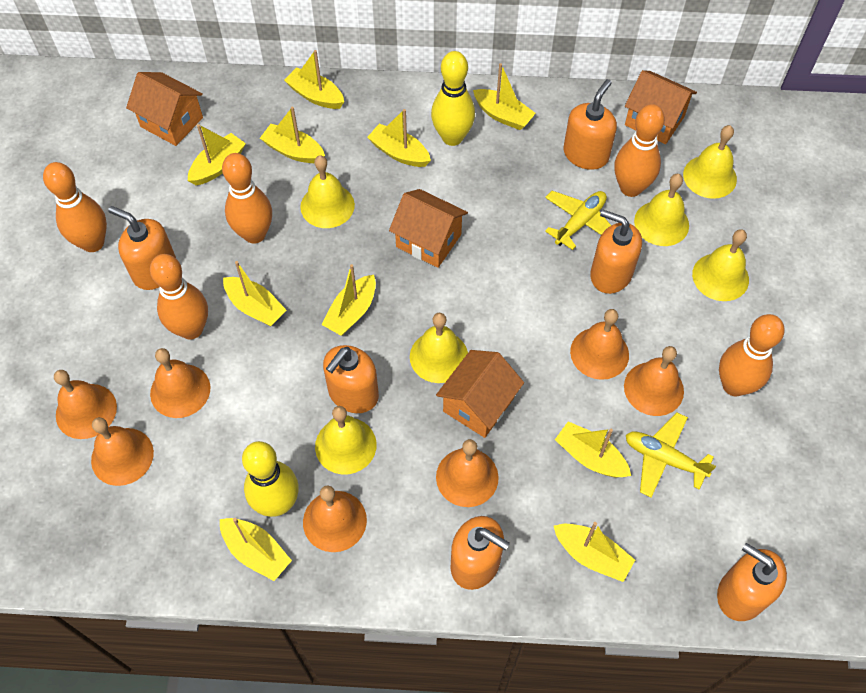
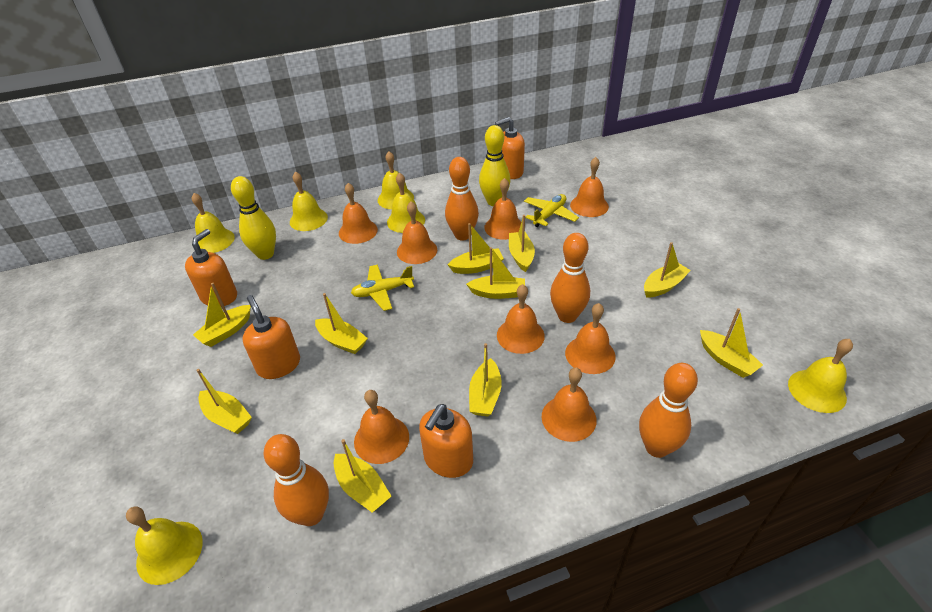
orange bell: [54,370,117,439] [91,417,154,486] [150,348,210,418] [303,485,367,552] [436,439,499,507] [570,309,629,380] [624,346,684,416] = 7 -> [339,183,378,244] [354,390,409,464] [397,202,437,264] [484,178,521,240] [497,284,545,354] [542,367,597,442] [565,303,616,374] [570,157,609,217] = 8
orange bowling pin: [43,162,107,252] [150,254,208,339] [222,153,272,244] [614,104,665,197] [719,314,785,396] = 5 -> [264,434,329,526] [445,157,479,241] [550,233,590,323] [639,363,698,458] = 4
orange house: [126,72,203,146] [389,189,468,268] [436,350,524,438] [625,70,697,144] = 4 -> none = 0
orange soap dispenser: [108,206,176,290] [323,345,379,413] [451,516,510,590] [563,79,617,170] [590,210,642,294] [717,543,787,621] = 6 -> [185,229,237,306] [242,295,300,379] [419,404,473,478] [495,117,525,179] = 4

